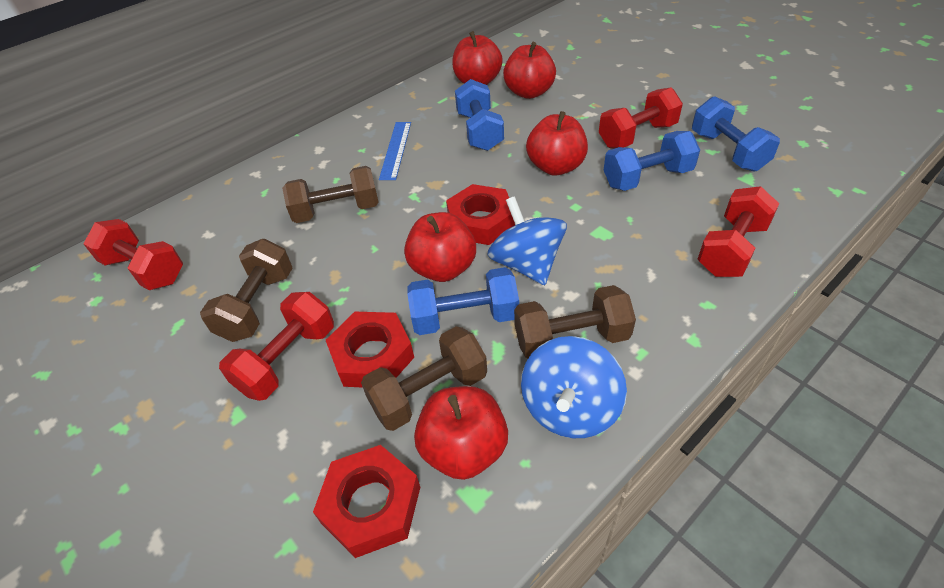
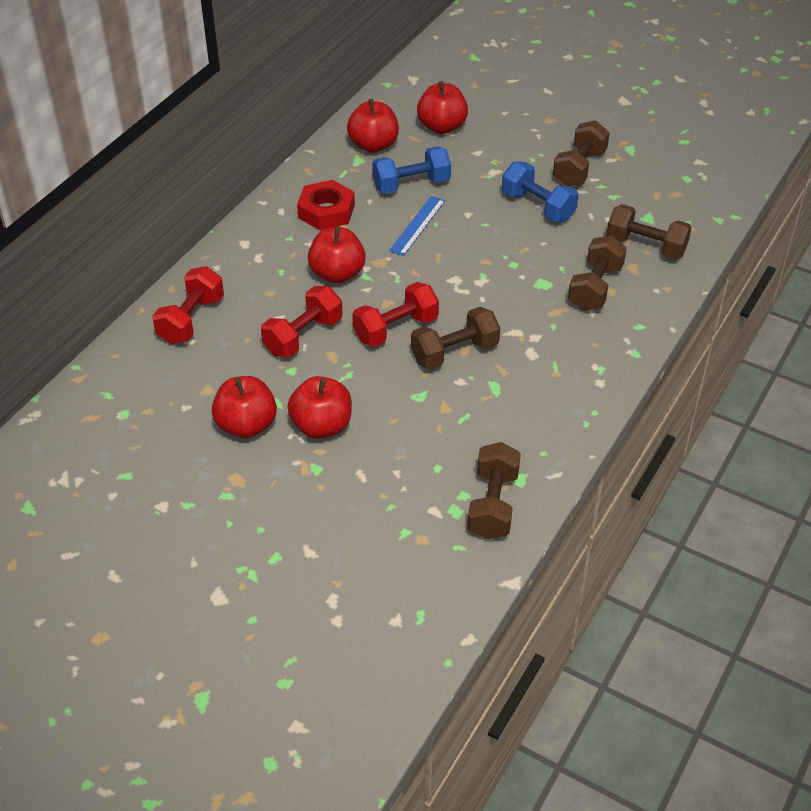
blue dumbbell: [407,267,519,335] [455,79,504,151] [604,131,700,191] [692,96,780,172] = 4 -> [372,146,451,194] [502,161,579,222] = 2
blue spinning top: [487,196,567,285] [521,336,627,438] = 2 -> none = 0
brown dumbbell: [200,239,293,342] [282,166,379,223] [361,326,487,431] [514,285,636,358] = 4 -> [411,307,500,370] [467,442,521,540] [553,120,610,186] [568,235,627,311] [606,204,692,260] = 5
red dumbbell: [83,219,183,290] [219,292,334,401] [599,87,683,148] [698,186,779,277] = 4 -> [152,266,224,344] [261,286,343,358] [352,282,439,347] = 3
red nut: [313,445,420,558] [326,312,414,387] [446,184,515,245] = 3 -> [297,180,355,230] = 1

